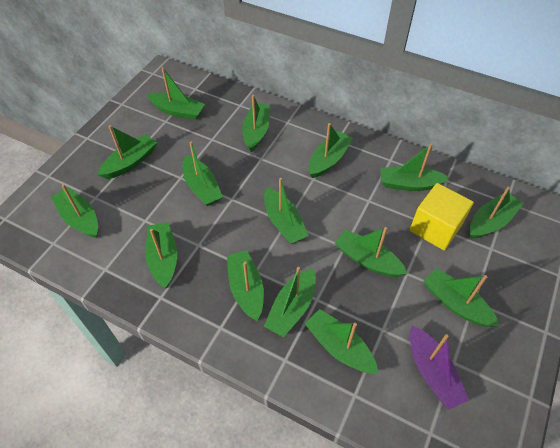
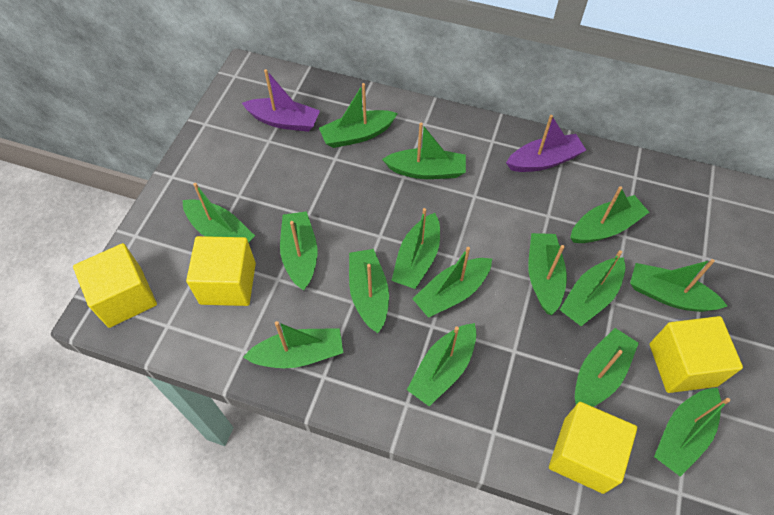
purple boat: [410,325,469,410] = 1 -> [242,69,320,132] [506,115,586,172] = 2
yellow cube: [410,183,474,250] = 1 -> [73,243,157,328] [186,236,256,306] [549,402,637,494] [650,316,743,393] = 4

